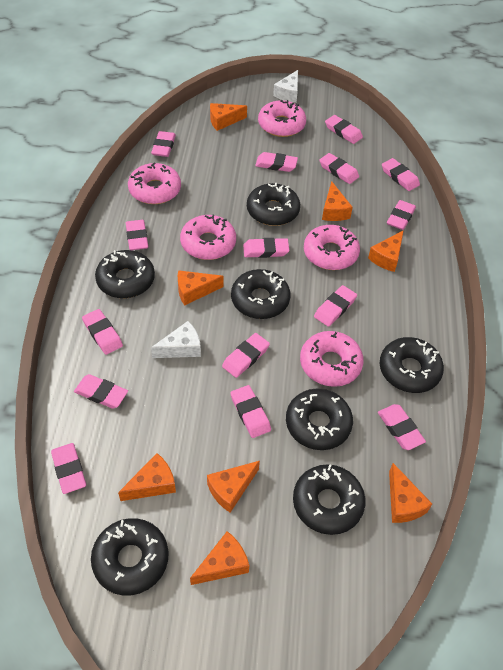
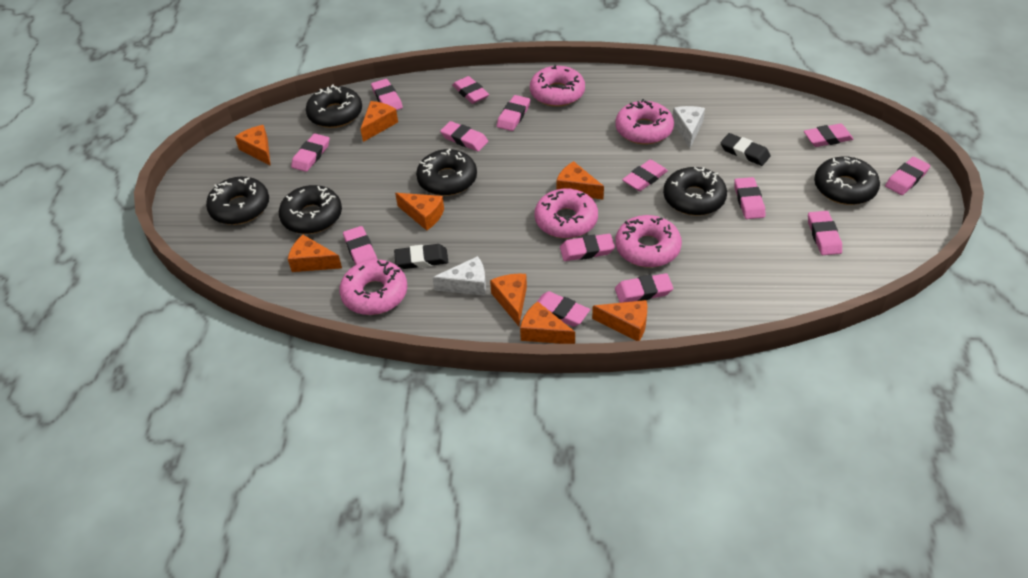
black donut: [91,518,169,595] [95,250,155,298] [231,269,290,319] [247,183,300,226] [286,389,353,450] [293,464,366,535] [379,337,444,393] = 7 -> [206,177,269,225] [279,185,342,234] [306,85,362,128] [416,149,477,196] [663,167,727,216] [814,156,880,205] = 6
black eraser: none = 0 -> [394,244,448,269] [720,133,771,166] = 2
pink eraser: [51,443,86,494] [74,374,128,409] [82,309,123,355] [126,220,148,250] [151,131,176,157] [222,333,270,378] [231,385,271,438] [243,238,289,258] [255,152,298,172] [314,285,357,327] [319,153,359,184] [325,115,363,144] [378,404,426,450] [382,158,420,191] [387,200,416,230] = 15 -> [291,134,329,172] [343,226,378,265] [371,79,403,110] [440,121,488,151] [452,76,489,104] [497,95,530,131] [538,291,590,327] [560,234,615,261] [615,273,673,303] [622,159,668,191] [734,177,765,219] [804,124,853,147] [808,211,842,255] [885,157,930,195] = 14

